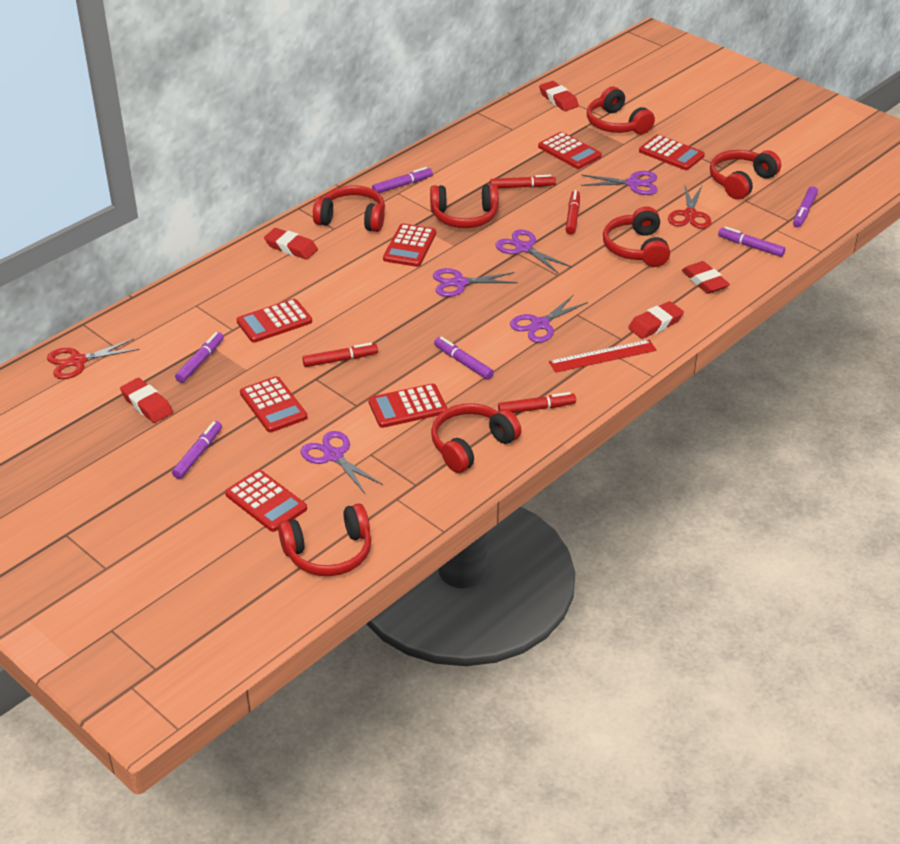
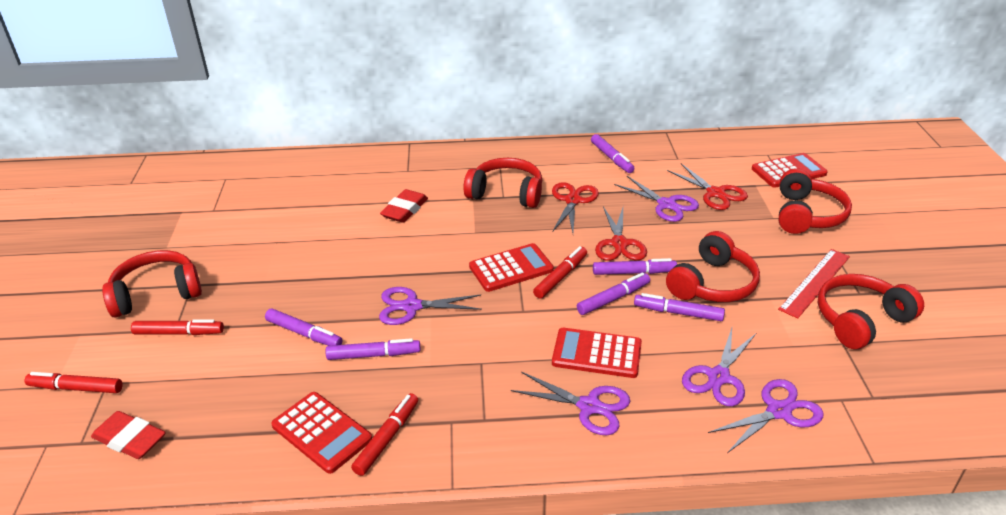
red calculator: [225,470,307,532] [236,299,312,343] [240,376,308,432] [368,384,448,428] [383,224,436,267] [538,132,602,169] [639,135,705,170] = 7 -> [271,392,372,474] [469,243,554,292] [552,328,642,378] [752,153,828,188] = 4
red eraser: [120,378,173,423] [264,228,318,259] [539,81,579,111] [628,301,684,339] [682,261,730,294] = 5 -> [91,411,166,459] [380,189,428,223] = 2
red headphones: [278,503,371,576] [313,185,385,232] [430,184,499,228] [431,403,521,473] [587,87,655,134] [603,206,670,267] [710,150,781,200] = 7 -> [102,250,202,318] [463,158,542,208] [666,231,760,302] [779,168,852,234] [818,274,924,349] = 5
red scissors: [47,339,140,379] [668,186,711,229] = 2 -> [552,182,599,233] [595,207,647,261] [667,164,748,210] = 3

